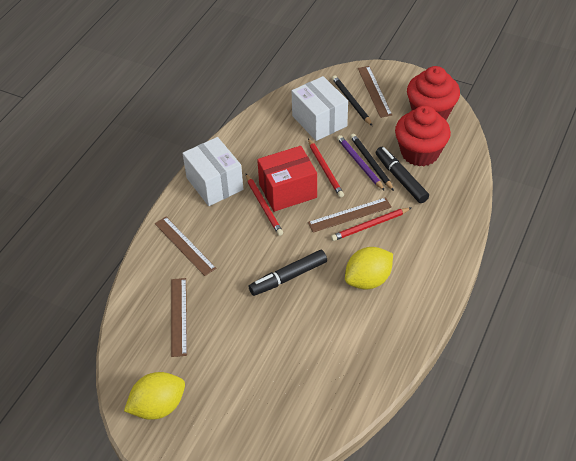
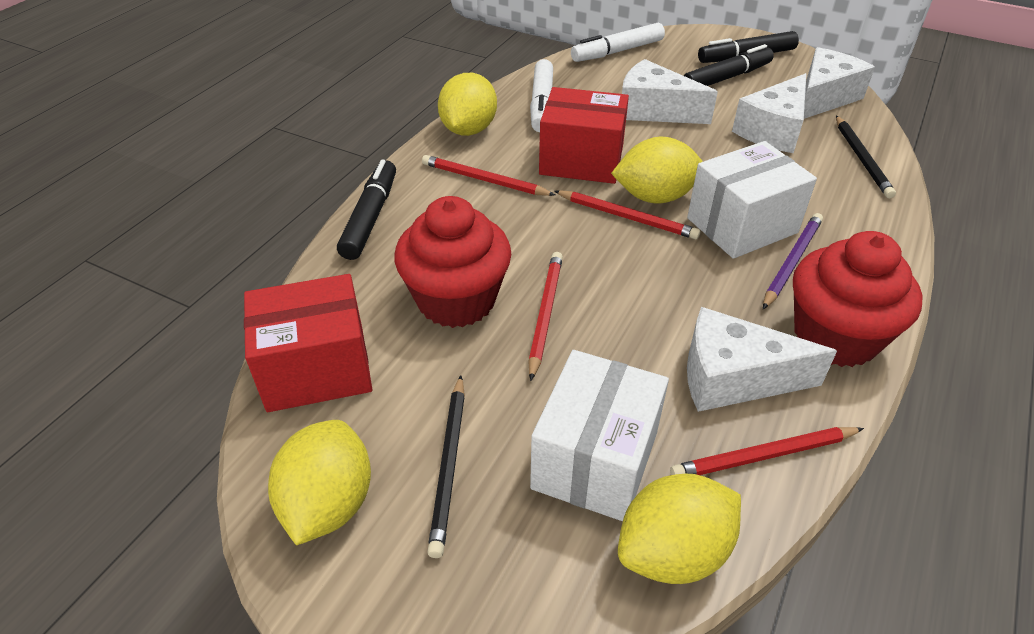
black marker: [249,250,327,296] [376,147,429,203] = 2 -> [337,160,396,260] [683,44,774,86] [698,31,799,63] = 3
brown ruler: [155,217,217,276] [171,278,187,357] [308,197,392,233] [358,66,392,118] = 4 -> none = 0
red box: [257,146,317,212] = 1 -> [244,274,373,412] [539,87,629,184] = 2
red pencil: [246,174,283,236] [308,138,344,198] [331,208,411,241] = 3 -> [422,155,555,196] [528,252,563,381] [554,190,700,239] [670,427,864,475] = 4
white cheese: none = 0 -> [622,59,718,124] [687,307,837,412] [732,73,807,153] [804,47,875,119] = 4
white marker: none = 0 -> [530,59,553,132] [571,23,665,62] = 2
yellow lemon: [124,372,185,420] [345,247,393,290] = 2 -> [268,420,371,545] [438,73,497,136] [611,137,703,203] [618,474,741,584] = 4

